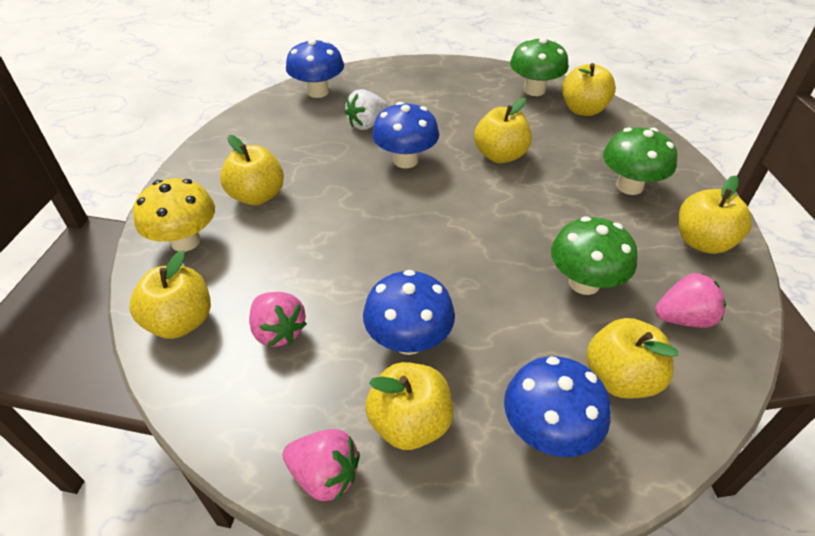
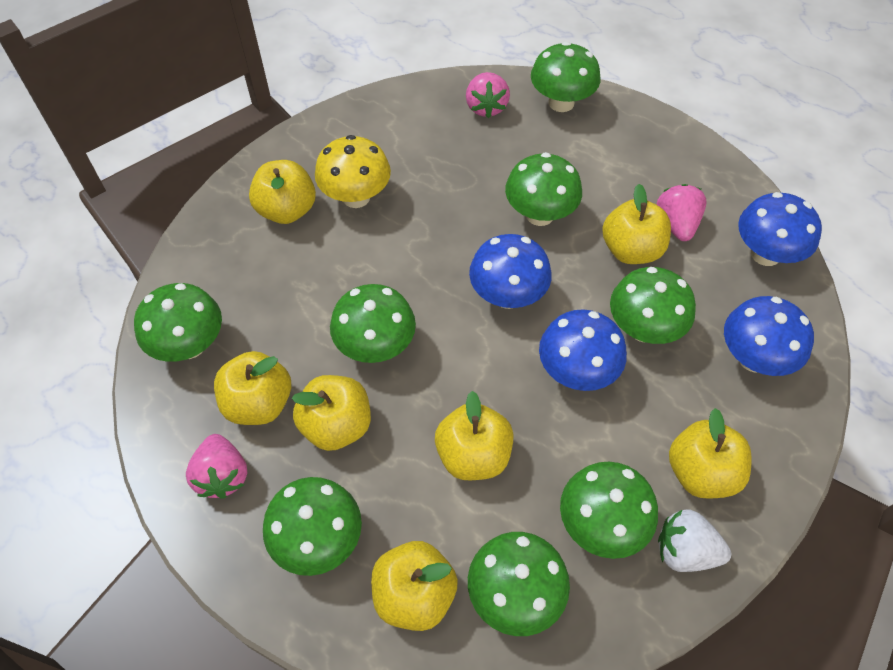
green mushroom: [510,38,569,96] [551,216,638,295] [603,127,677,195] = 3 -> [134,283,222,362] [263,477,362,576] [330,284,416,363] [468,532,570,636] [505,152,582,226] [531,42,600,112] [560,462,658,559] [610,267,696,344] = 8

